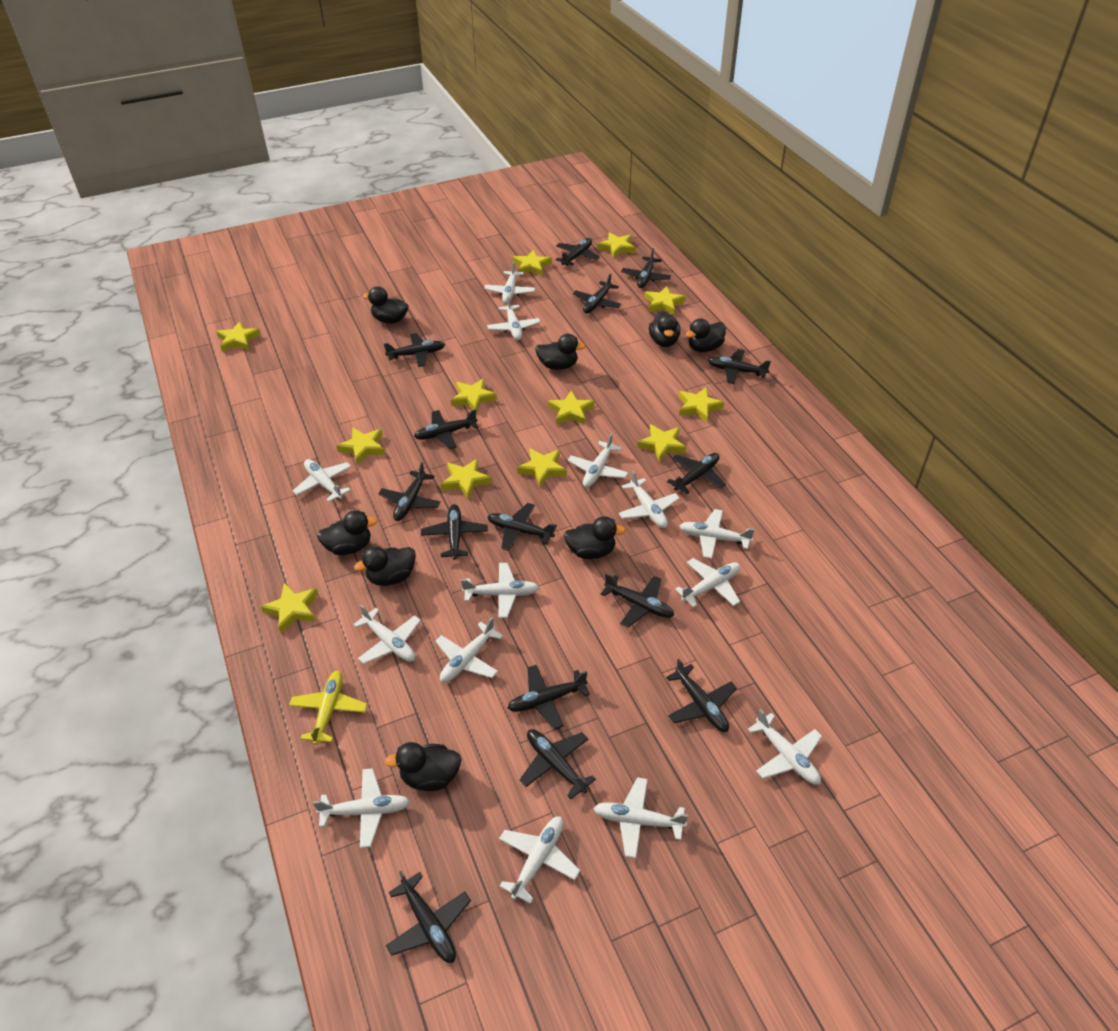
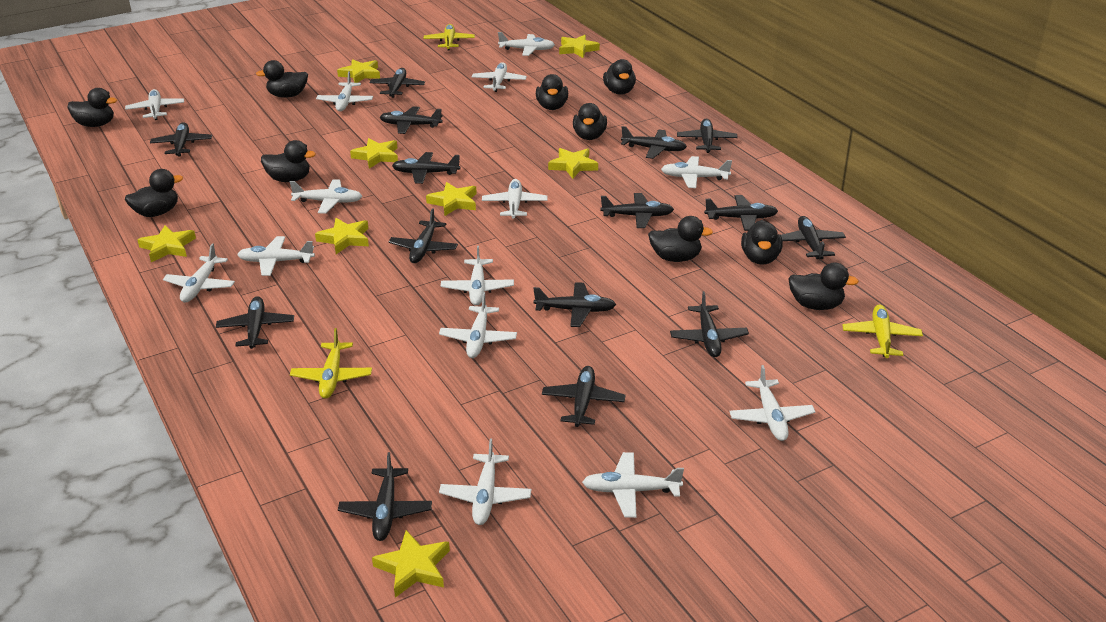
black duck: [317,510,378,555] [354,546,416,586] [363,286,409,324] [385,742,461,791] [535,334,586,370] [564,516,626,559] [649,311,681,347] [686,318,726,352] = 8 -> [67,88,117,127] [125,169,183,217] [256,60,308,98] [261,140,316,182] [536,74,568,110] [573,103,607,140] [603,59,636,95] [648,216,713,262] [741,220,782,265] [788,262,859,310] = 10
yellow plane: [289,670,367,745] = 1 -> [290,328,372,399] [424,24,475,51] [843,305,923,358] = 3
yellow star: [216,321,261,352] [260,583,318,633] [336,427,385,465] [441,459,492,499] [451,378,497,414] [513,250,552,276] [517,448,567,487] [548,390,595,425] [597,232,635,258] [637,424,686,463] [644,286,686,315] [679,387,724,423] = 12 -> [137,225,196,262] [315,218,369,254] [337,59,380,83] [350,138,398,169] [372,530,450,598] [426,182,477,216] [548,148,598,179] [559,35,600,58] = 8

